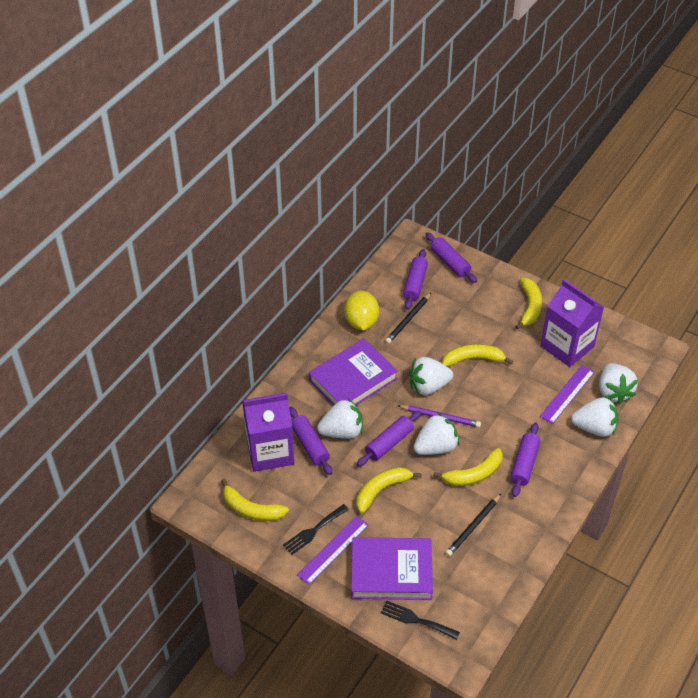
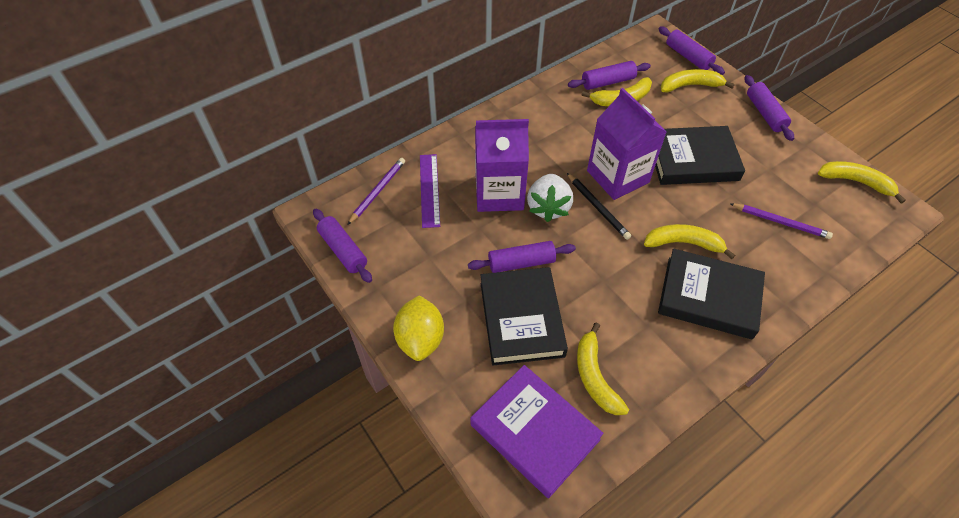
black book: none = 0 -> [480,267,568,366] [655,126,745,185] [658,248,765,339] = 3
black fork: [283,504,349,555] [381,600,460,640] = 2 -> none = 0
black pencil: [385,293,431,344] [446,494,501,557] = 2 -> [567,173,631,240] = 1
purple book: [309,338,398,405] [351,537,433,600] = 2 -> [470,365,604,499] = 1
purple pencil: [397,405,481,427] = 1 -> [347,158,405,225] [729,203,833,239] = 2
purple ruler: [297,516,369,585] [540,365,595,424] = 2 -> [420,154,440,228] = 1
white strawberry: [317,398,363,439] [409,357,453,395] [414,413,459,455] [571,397,619,437] [599,363,638,404] = 5 -> [527,174,573,222] = 1

